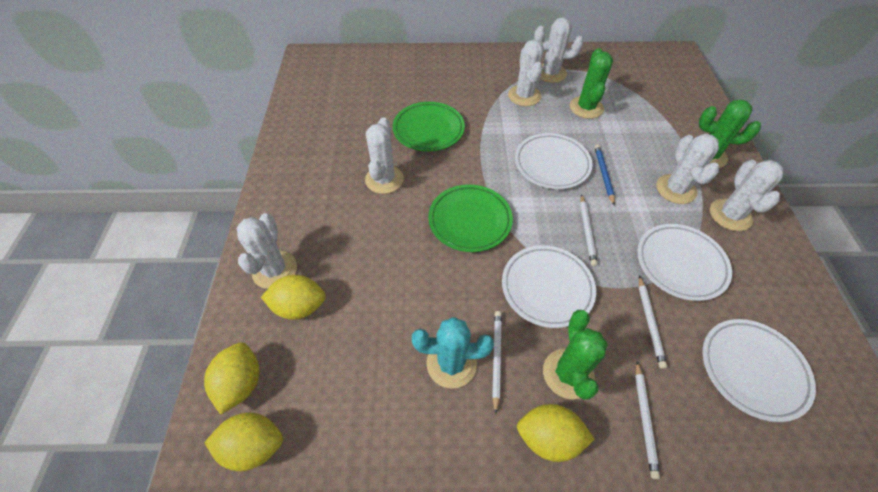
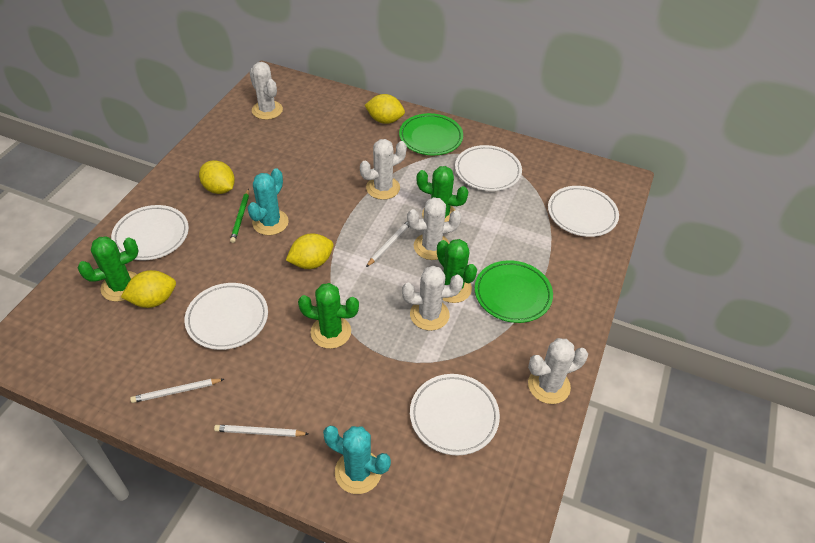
blue pencil: [594,144,615,205] = 1 -> none = 0
green cactus: [543,310,608,399] [570,48,613,119] [699,100,761,168] = 3 -> [78,236,139,302] [298,283,359,349] [417,166,469,222] [437,239,477,303] = 4
green pencil: none = 0 -> [230,188,249,243] = 1
turquoise cactus: [412,317,494,389] = 1 -> [248,168,289,235] [323,426,391,494] = 2
white cactus: [237,213,297,289] [365,117,404,194] [508,40,544,106] [534,18,583,83] [656,134,719,204] [710,160,783,231] = 6 -> [249,62,283,120] [360,139,407,200] [402,266,463,331] [407,197,461,260] [528,338,588,404] = 5
white pencil: [492,311,502,414] [580,194,597,266] [635,361,660,479] [639,276,667,369] = 4 -> [130,379,224,403] [214,425,308,437] [366,222,409,267] = 3
white plate: [502,245,596,328] [515,133,593,189] [637,224,732,301] [702,319,816,422] = 4 -> [111,205,189,261] [185,283,268,350] [410,374,500,455] [455,145,522,191] [548,186,619,237] = 5

